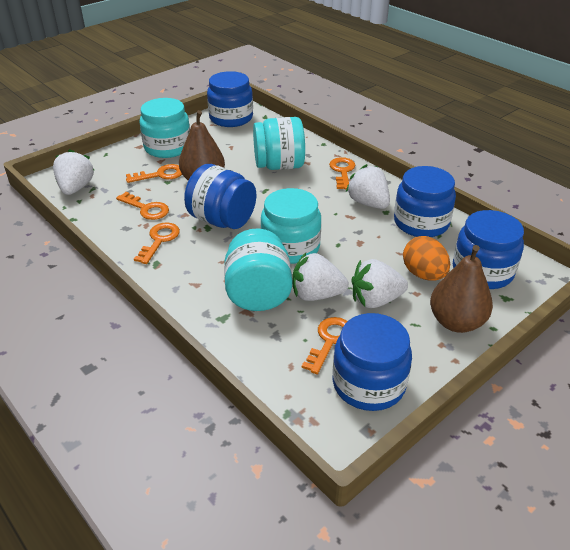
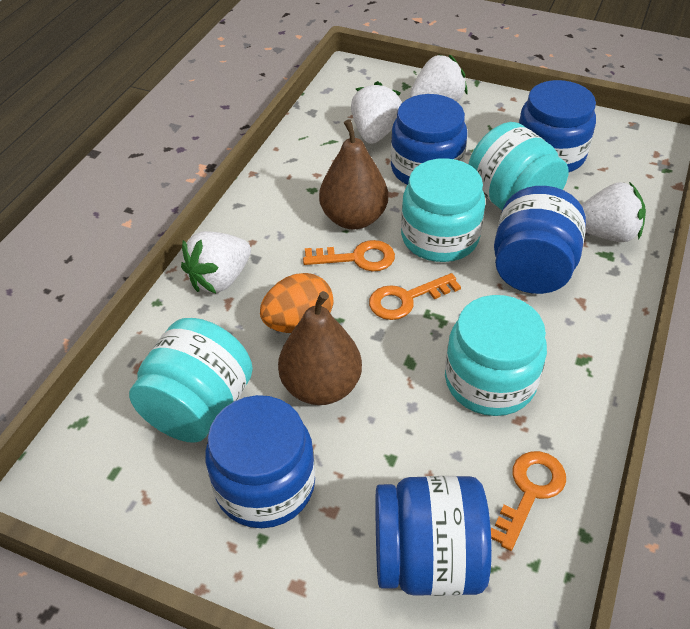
orange key: [116,192,169,220] [126,164,182,183] [134,222,180,264] [302,317,347,374] [329,157,355,190] = 5 -> [303,240,395,271] [369,273,461,320] [491,451,566,551] = 3

